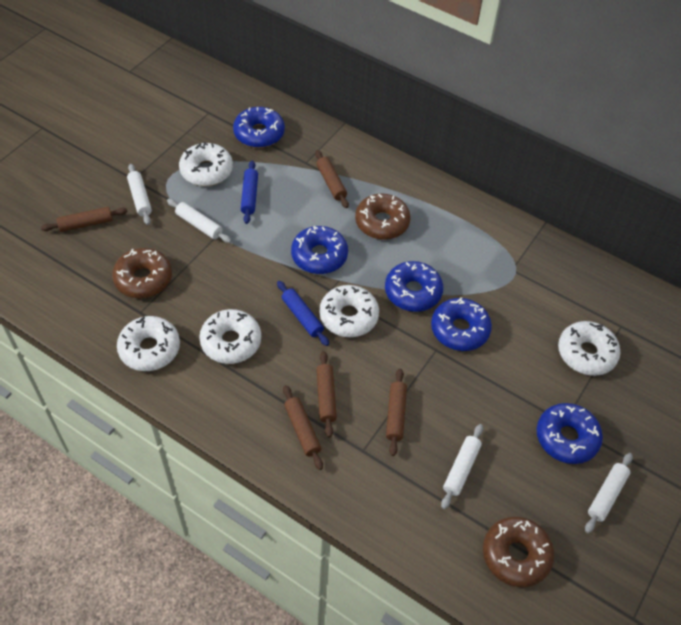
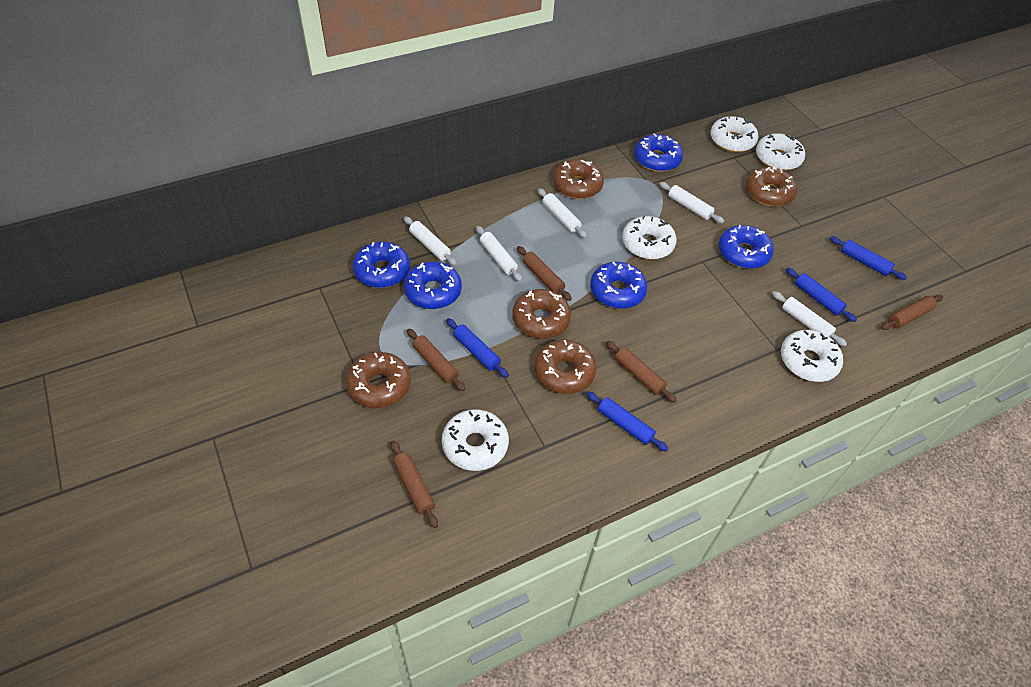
blue rolling pin: [241,160,258,224] [277,281,329,346] = 2 -> [446,318,509,378] [586,392,668,451] [786,268,857,322] [830,236,907,280] = 4
brown donut: [112,248,172,298] [355,194,411,240] [483,517,554,587] = 3 -> [346,352,411,408] [512,289,571,339] [534,340,597,394] [553,159,604,199] [746,167,797,207] = 5
white rolling pin: [127,164,152,225] [167,199,231,243] [441,424,483,509] [585,453,633,533] = 4 -> [404,216,457,266] [476,226,522,281] [538,188,587,238] [659,182,724,224] [772,291,847,347] = 5

